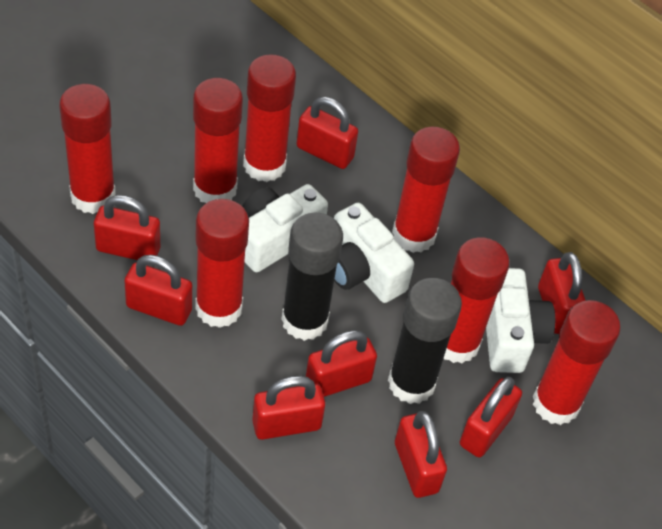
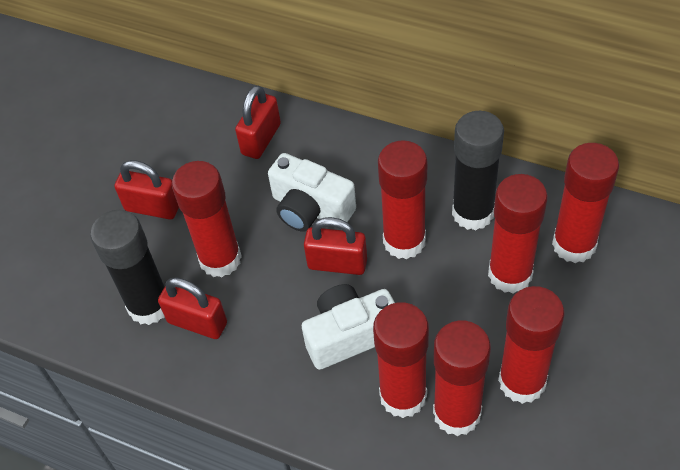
red padlock: [94,195,160,260] [124,255,192,326] [252,376,325,440] [297,97,358,169] [306,330,377,397] [395,411,447,498] [460,377,522,458] [538,252,586,334] = 8 -> [114,160,179,220] [158,278,227,339] [235,85,281,159] [304,217,367,275] = 4
white camera: [242,184,328,272] [334,203,414,303] [486,268,555,373] = 3 -> [268,153,356,232] [302,284,395,370] = 2

